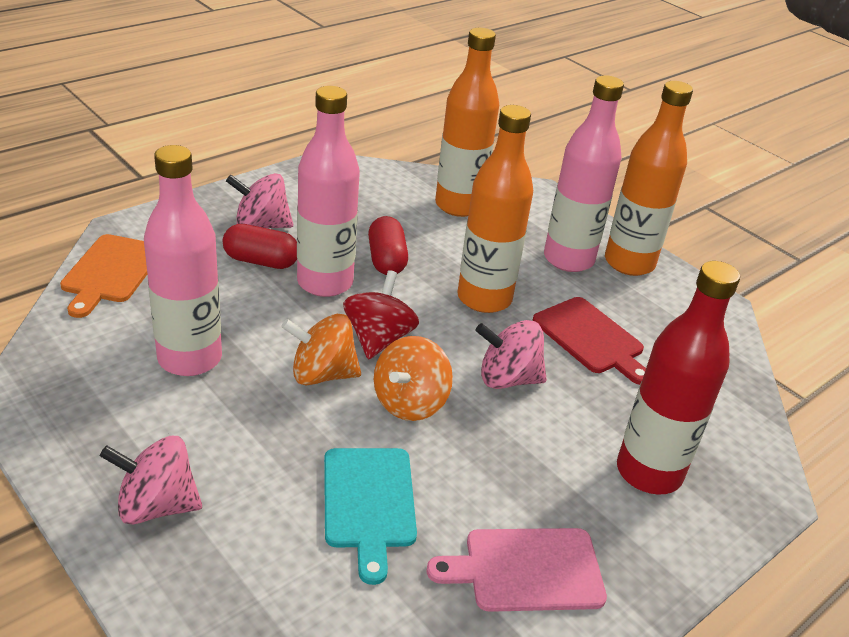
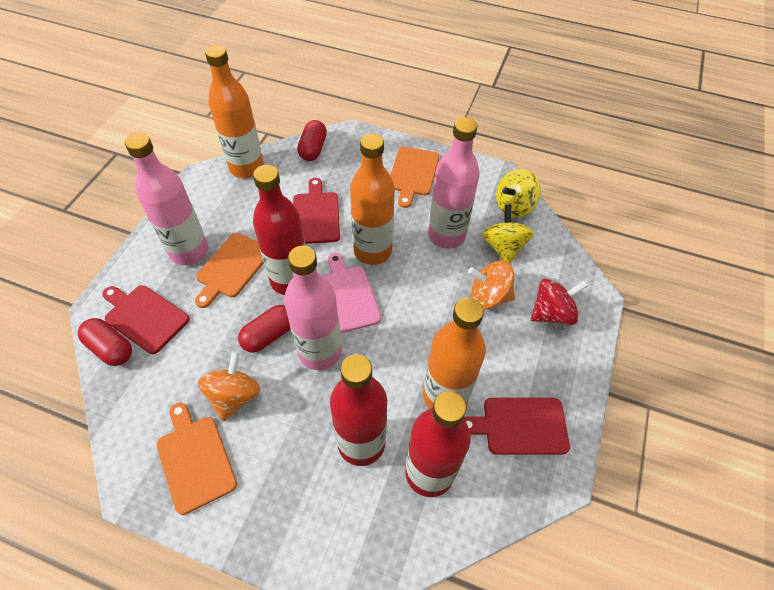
orange cutting board: [60,234,147,318] = 1 -> [157,402,237,515] [195,233,264,308] [390,147,439,208] = 3
pink spinning top: [100,436,202,525] [226,173,293,228] [476,320,547,389] = 3 -> none = 0
red bottle: [617,261,740,495] = 1 -> [253,165,305,295] [330,354,387,466] [405,391,471,497] = 3
red capsule: [223,224,297,269] [368,216,408,275] = 2 -> [78,318,132,366] [238,305,290,353] [297,120,327,161] = 3
red cutting board: [533,297,646,385] = 1 -> [102,285,190,354] [293,178,340,244] [464,398,570,455] = 3
turquoise cutting board: [324,448,417,585] = 1 -> none = 0
yellow spinning top: none = 0 -> [482,205,534,264] [496,169,541,218] = 2

